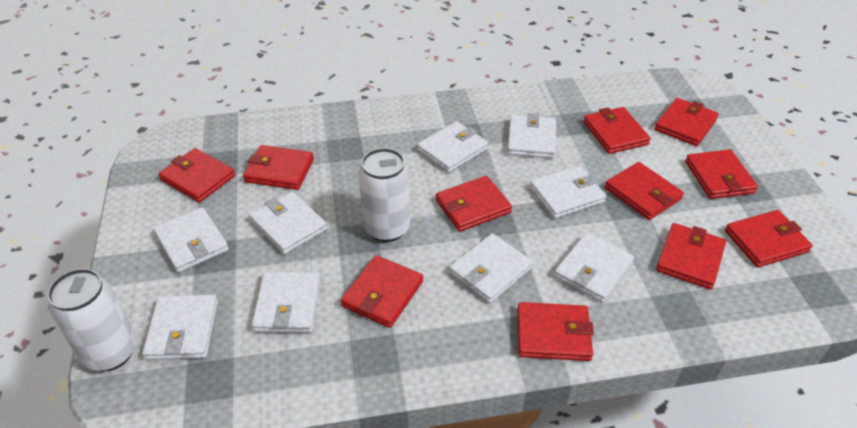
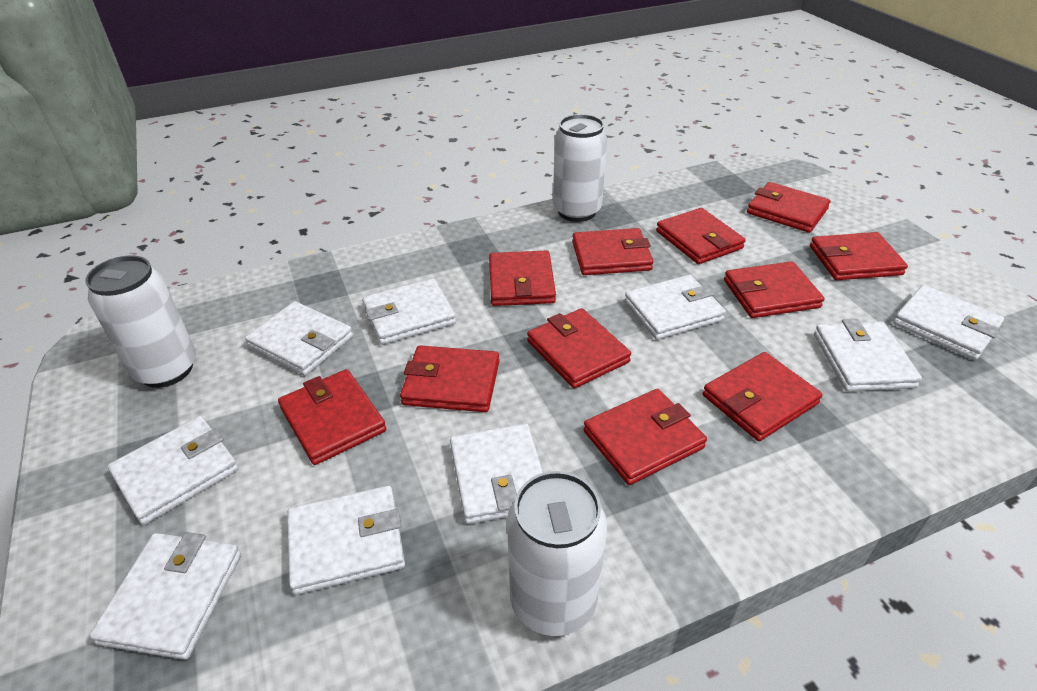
white can: [47,268,136,371] [359,148,410,242] = 2 -> [85,255,196,388] [507,471,607,636] [553,114,607,222] = 3

